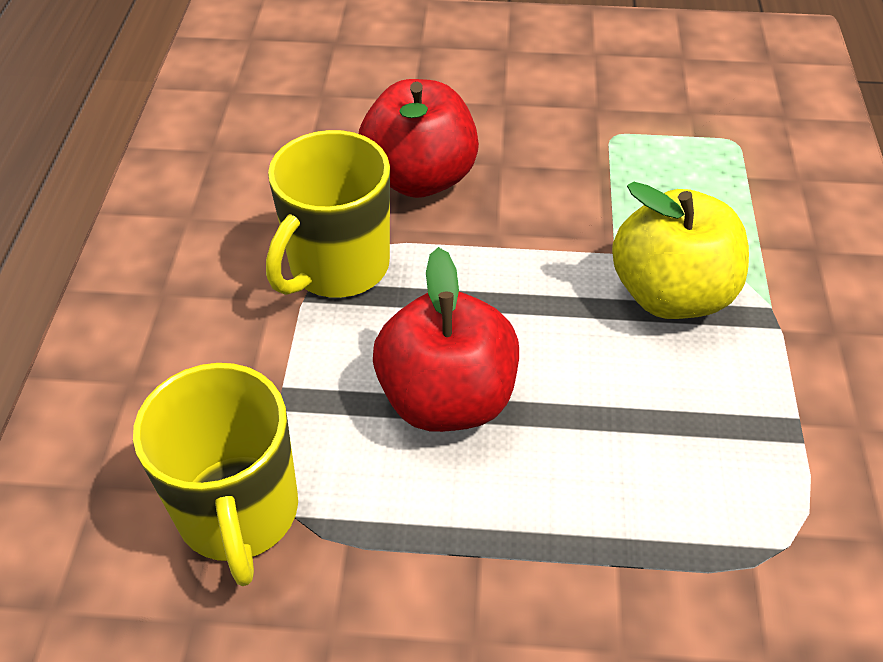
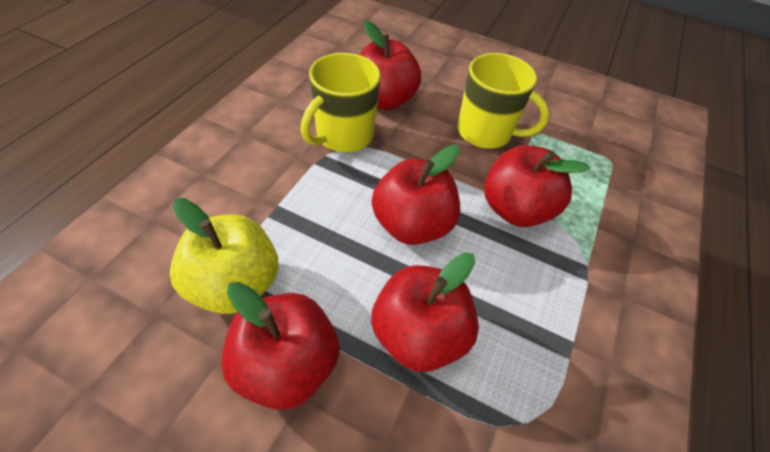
red apple: [359,79,479,198] [373,247,519,432] = 2 -> [221,282,340,410] [359,20,421,110] [371,252,479,372] [372,145,460,245] [484,145,590,227] = 5

